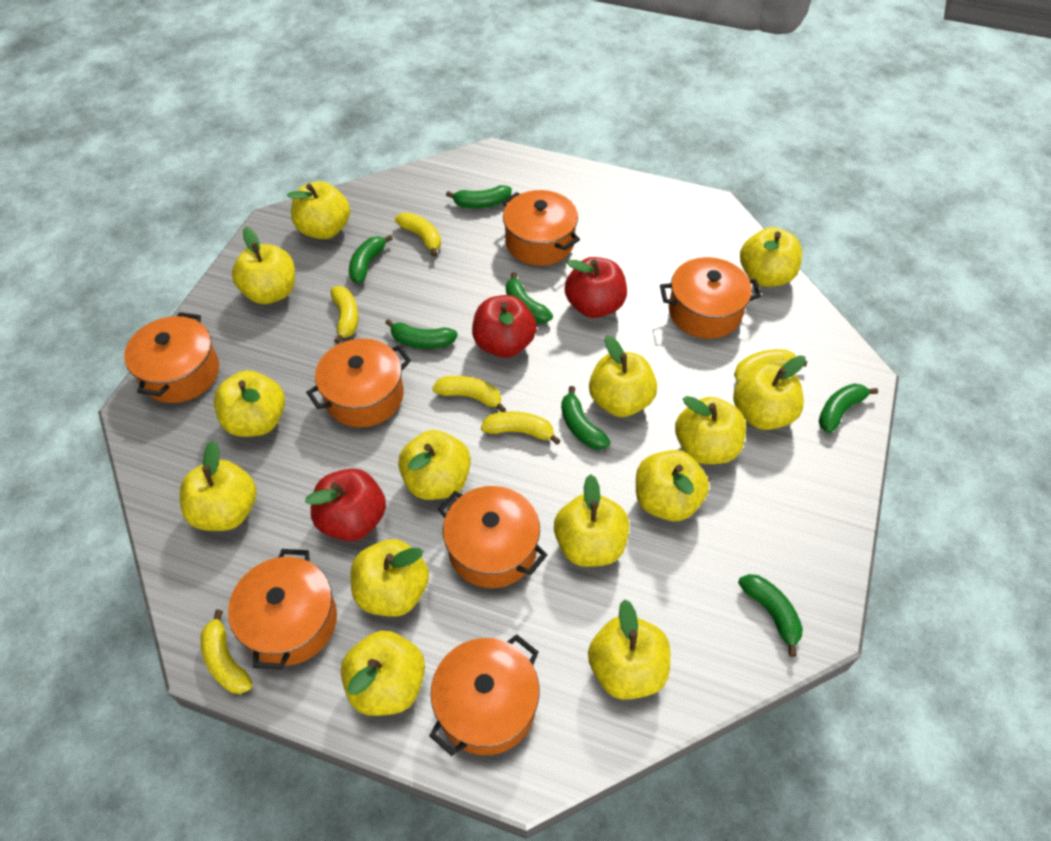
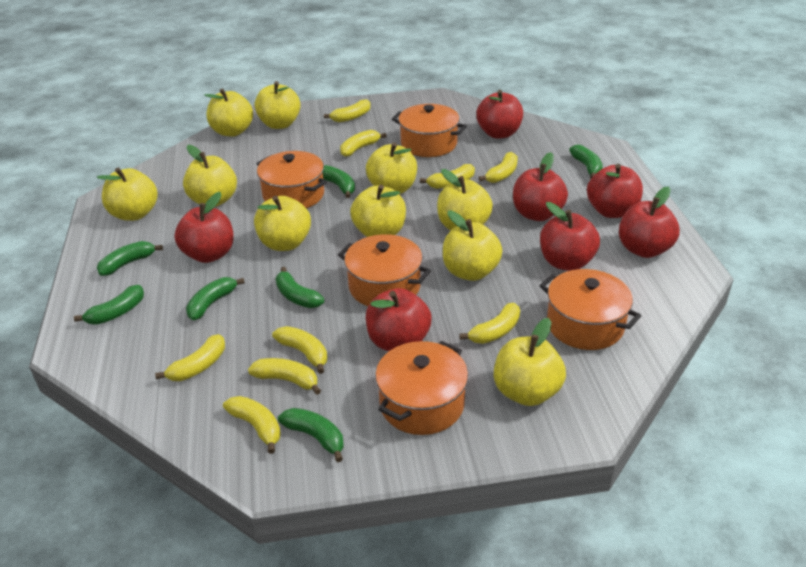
orange pot: [124,312,219,403] [228,549,337,670] [306,339,411,427] [429,634,539,756] [438,486,547,588] [502,190,580,266] [660,257,761,339] = 7 -> [256,151,327,208] [338,234,431,306] [375,341,468,435] [392,104,467,157] [539,269,641,350] = 5
red apple: [305,469,386,541] [472,295,537,358] [565,257,627,318] = 3 -> [175,192,234,263] [366,288,432,351] [476,90,523,138] [513,152,568,221] [540,202,600,271] [587,164,643,218] [619,187,680,258] = 7
yellow apple: [180,440,257,531] [214,371,285,437] [232,227,295,304] [287,181,350,239] [341,630,425,716] [351,539,429,617] [398,430,471,500] [554,474,629,567] [588,599,670,700] [589,335,657,417] [636,450,709,521] [675,396,746,464] [733,355,806,430] [740,227,802,287] = 14 -> [97,167,158,221] [183,145,237,207] [204,88,253,136] [254,196,311,251] [255,81,301,129] [350,185,406,237] [366,142,417,194] [437,169,493,230] [443,211,502,281] [494,318,566,406] = 10
yellow banana: [200,609,253,694] [331,286,359,344] [395,212,441,257] [432,376,506,412] [481,411,561,445] [734,349,807,382] = 6 -> [155,334,225,381] [223,396,281,454] [248,358,321,395] [272,326,327,374] [324,99,371,122] [340,130,387,157] [420,164,475,189] [459,303,520,344] [479,152,518,183] = 9

